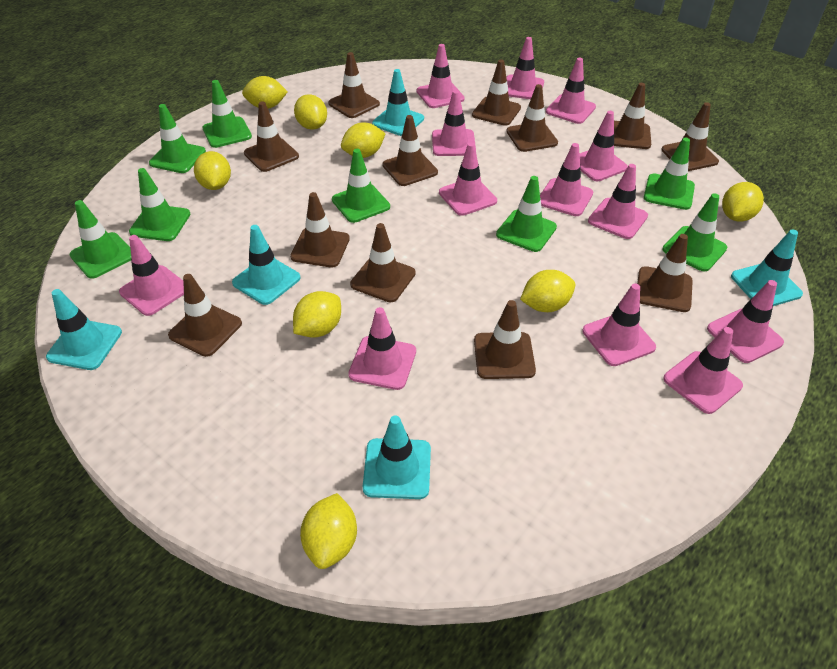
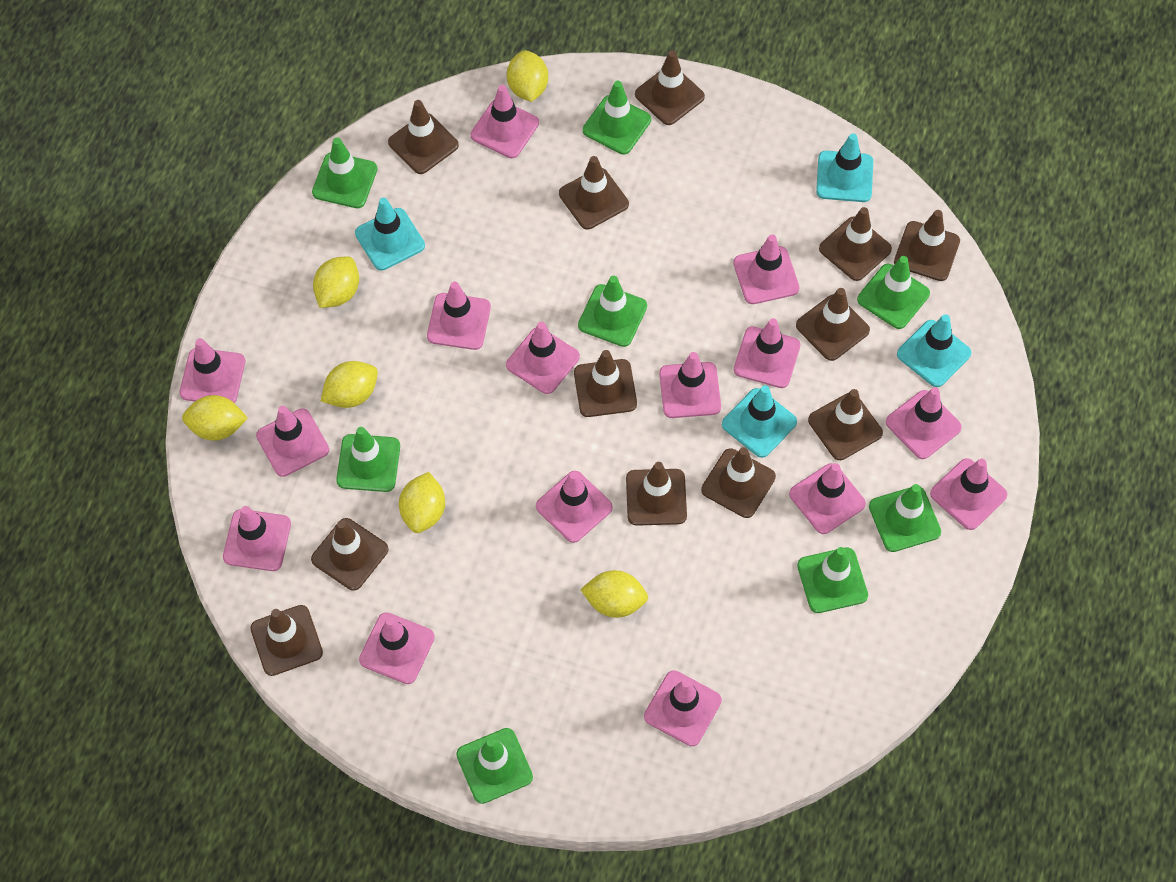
pink traffic cone: [119,235,184,316] [348,307,416,390] [417,44,465,108] [432,90,476,156] [439,142,497,216] [506,37,544,99] [540,143,593,216] [546,58,596,124] [579,111,628,181] [583,283,656,366] [588,164,648,239] [663,327,743,414] [707,280,784,363] = 13 -> [179,338,245,403] [223,506,291,571] [256,406,329,477] [359,612,435,684] [427,282,491,350] [471,85,539,158] [506,322,580,394] [536,471,613,543] [644,670,722,746] [659,352,721,418] [733,234,799,304] [734,318,800,388] [789,463,866,534] [886,387,962,459] [930,458,1007,530] = 15
turquoise traffic cone: [46,289,122,370] [232,225,301,305] [363,415,431,499] [372,69,424,136] [731,229,803,306] = 5 -> [355,197,425,270] [722,385,797,458] [816,133,873,202] [897,314,971,387] = 4
yellow lemon: [194,151,231,190] [242,76,288,109] [293,291,341,338] [294,94,327,130] [300,493,357,569] [341,122,386,158] [520,270,575,312] [722,182,764,222] = 8 -> [182,395,248,441] [313,256,359,308] [321,361,378,408] [399,472,445,533] [507,50,548,102] [580,570,648,618] = 6

